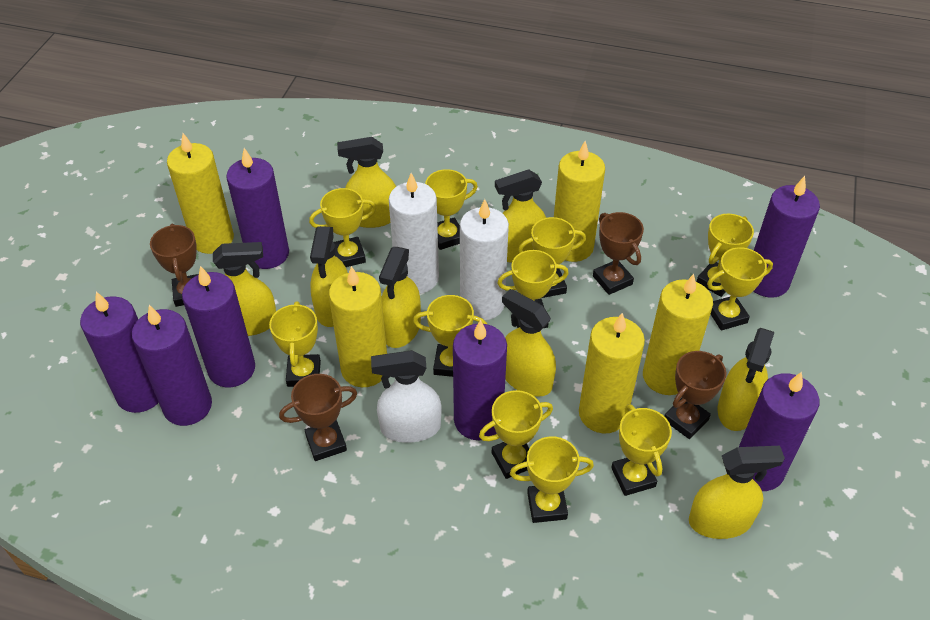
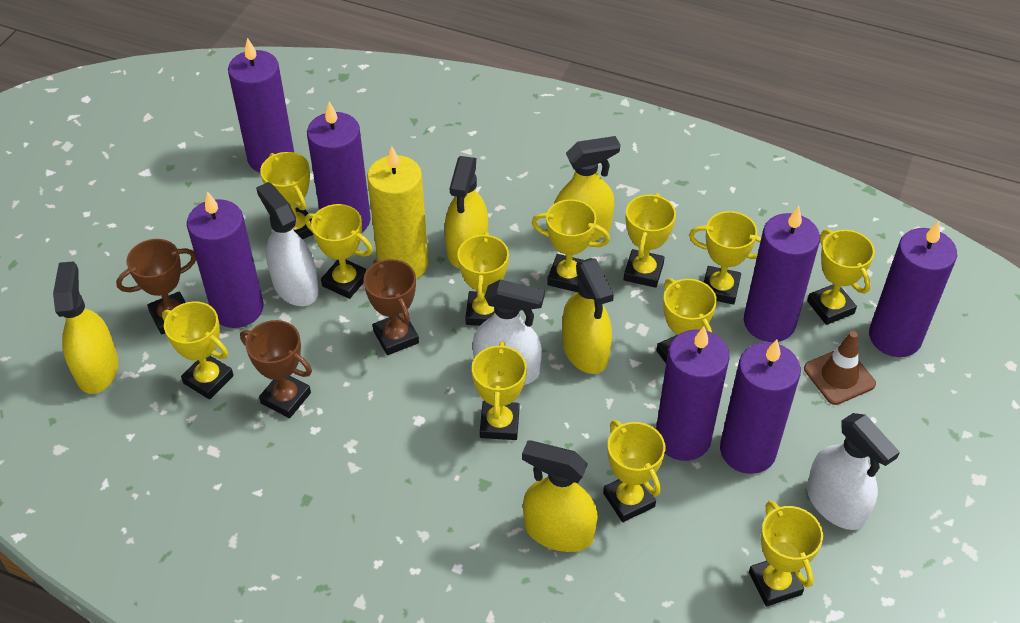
brown traffic cone: none = 0 -> [804,331,876,405] = 1
brown trophy: [150,223,199,307] [279,374,357,461] [593,212,644,295] [664,351,726,439] = 4 -> [116,239,196,335] [240,320,312,418] [363,259,419,355] = 3
white candle: [389,173,439,294] [460,199,509,320] = 2 -> none = 0
white spray bottle: [371,350,442,443] = 1 -> [256,182,319,306] [473,279,545,385] [807,413,900,530] = 3
yellow candle: [167,133,234,254] [329,266,387,387] [554,141,605,262] [579,313,645,433] [643,274,713,395] = 5 -> [367,146,428,279] = 1
yellow spray bottle: [213,242,276,336] [310,226,348,327] [337,137,396,228] [379,247,421,348] [495,169,546,263] [502,289,556,397] [689,446,785,539] [717,328,774,431] = 8 -> [53,261,118,394] [445,156,488,268] [522,440,598,552] [554,136,620,242] [562,258,614,374] = 5
yellow trophy: [269,302,321,387] [309,188,377,267] [413,295,487,377] [425,169,478,250] [479,390,553,479] [498,250,569,328] [510,436,594,523] [518,217,586,298] [611,404,672,496] [696,214,754,297] [707,247,773,330] = 11 -> [162,301,234,399] [260,152,313,239] [305,204,373,299] [458,232,509,326] [472,341,527,440] [532,199,610,292] [603,420,665,522] [624,193,676,288] [656,278,717,363] [689,211,761,305] [749,500,823,607] [807,229,875,325] = 12

